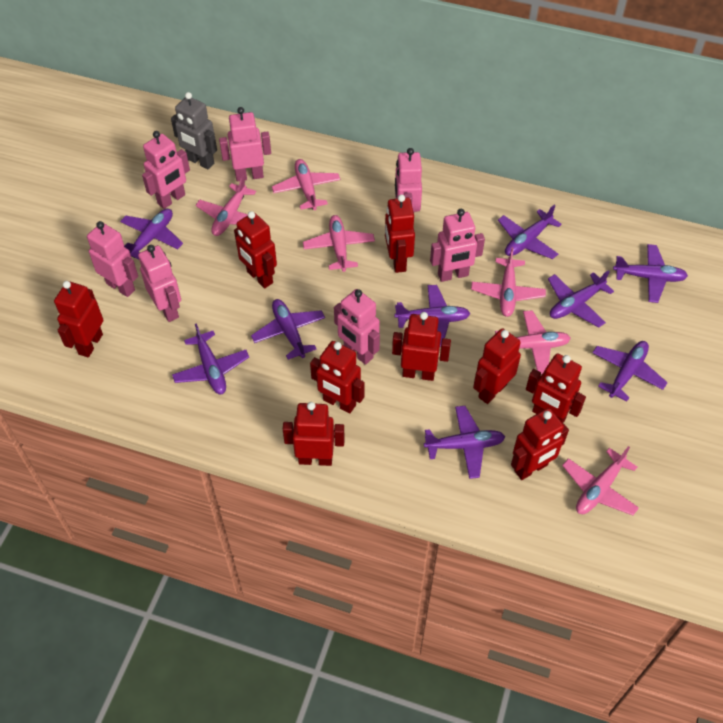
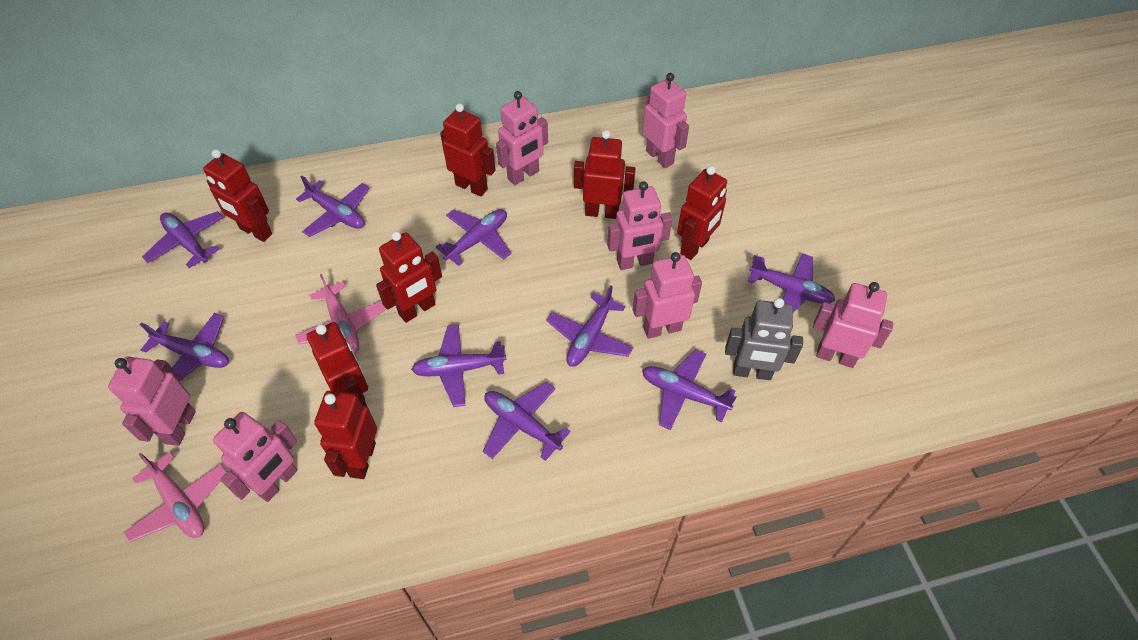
pink plane: [195,175,263,236] [272,159,340,210] [303,215,375,272] [471,247,546,317] [495,310,571,375] [562,446,639,516] = 6 -> [124,452,227,542] [295,274,386,354] = 2
red robot: [54,281,103,357] [234,211,277,289] [283,402,345,466] [310,341,365,414] [385,194,415,273] [392,312,451,381] [473,328,521,404] [511,408,569,480] [526,353,586,423] = 9 -> [203,149,272,242] [307,322,368,406] [314,391,377,479] [376,231,442,323] [440,103,496,197] [574,130,636,219] [677,166,727,260] = 7

